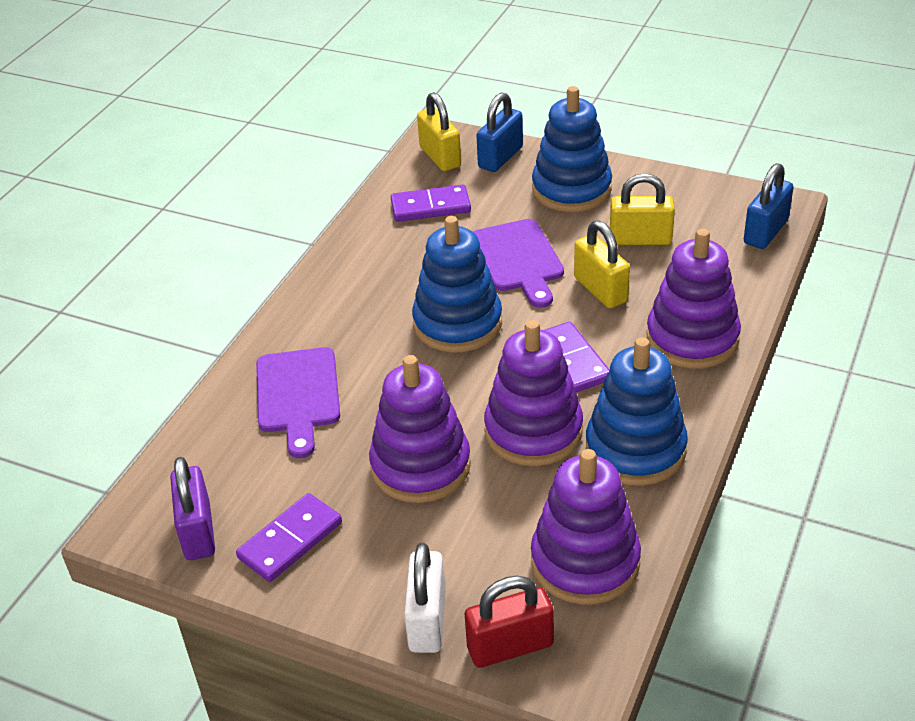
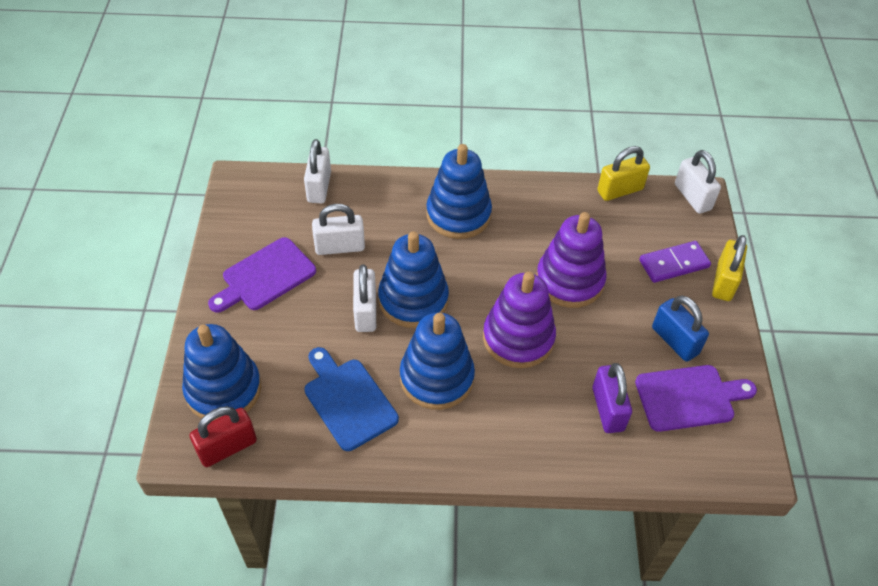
blue cutting board: none = 0 -> [305,347,399,451] = 1
blue padlock: [476,92,523,172] [744,163,794,249] = 2 -> [652,296,709,362] = 1
blue stacking toy: [412,216,502,353] [532,86,612,212] [586,337,688,486] = 3 -> [182,324,262,420] [378,231,449,328] [400,312,475,410] [426,144,492,239] = 4
purple domino: [236,493,342,582] [391,185,471,222] [544,322,610,393] = 3 -> [639,241,711,283] = 1
purple stacking toy: [369,355,471,503] [484,320,583,466] [531,449,641,605] [646,229,741,368] = 4 -> [483,272,556,368] [536,212,607,308] = 2
white padlock: [404,543,446,653] = 1 -> [304,139,331,203] [312,204,365,255] [353,264,376,332] [675,150,721,214] = 4
yellow padlock: [417,92,461,171] [574,220,630,308] [610,173,675,245] = 3 -> [597,146,650,201] [712,235,747,301] = 2

